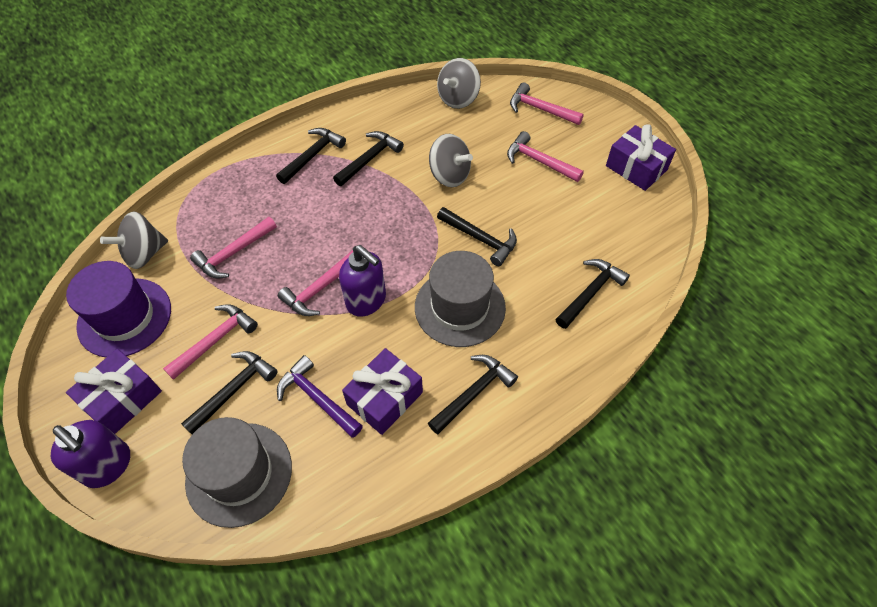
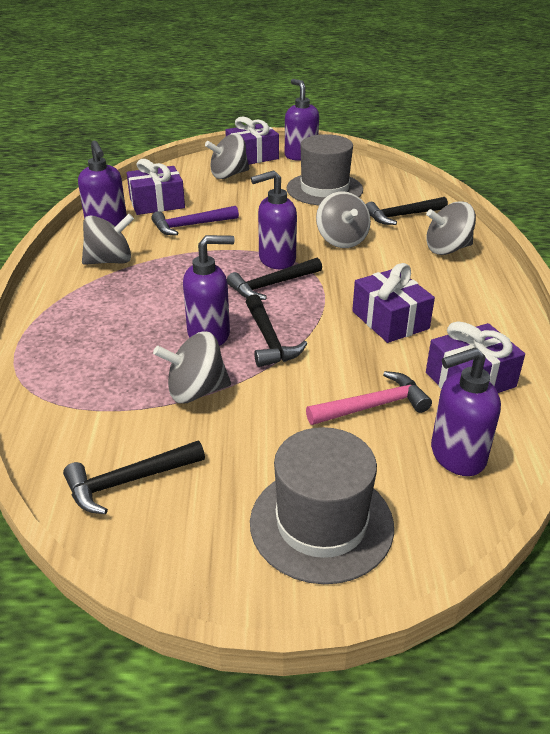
black hammer: [181,351,277,434] [276,128,346,184] [333,131,404,186] [428,355,518,434] [437,207,517,266] [556,259,630,329] = 6 -> [63,441,205,514] [227,258,322,300] [246,294,307,367] [366,197,448,225] = 4
grey spinning top: [100,211,168,269] [429,134,473,187] [437,58,481,109] = 3 -> [82,214,134,265] [153,331,231,403] [205,134,249,179] [316,191,371,248] [426,201,476,255] = 5
pink hammer: [163,304,258,380] [190,217,277,278] [278,250,353,316] [507,131,584,182] [510,82,584,125] = 5 -> [306,371,432,425] = 1
purple gift: [66,349,162,434] [342,348,423,435] [606,124,676,191] = 3 -> [127,159,185,215] [225,117,279,164] [352,263,435,343] [426,321,525,393] = 4
purple hat: [66,261,171,358] = 1 -> none = 0
purple soap dispenser: [51,420,130,488] [339,245,386,317] = 2 -> [78,141,127,227] [183,235,234,346] [251,170,297,269] [285,79,319,161] [431,347,501,476] = 5

